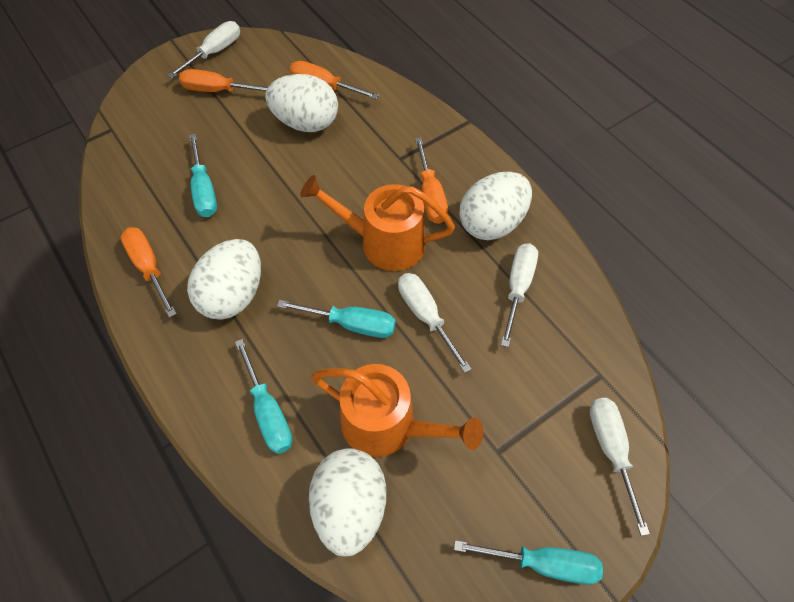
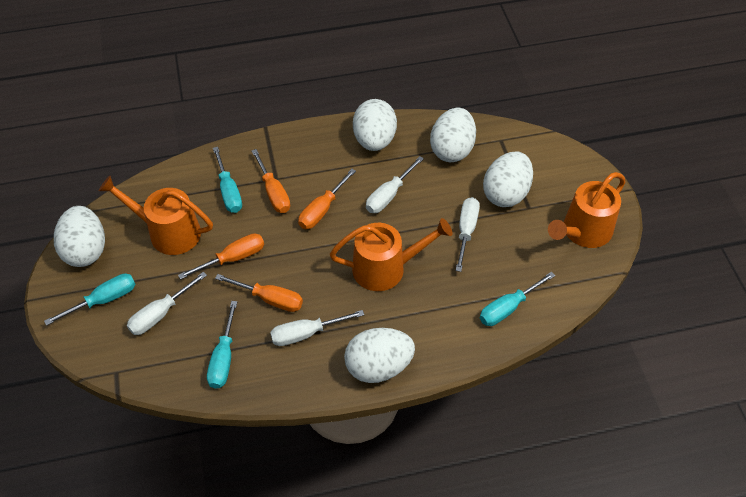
orange watering can: [300,175,455,271] [311,364,483,457] = 2 -> [98,176,213,255] [330,218,453,291] [548,172,626,248] = 3
white egg: [187,239,261,320] [265,74,338,132] [309,448,386,557] [460,172,532,240] = 4 -> [54,206,105,267] [344,328,415,383] [353,99,397,151] [430,107,476,162] [483,151,533,207] = 5

